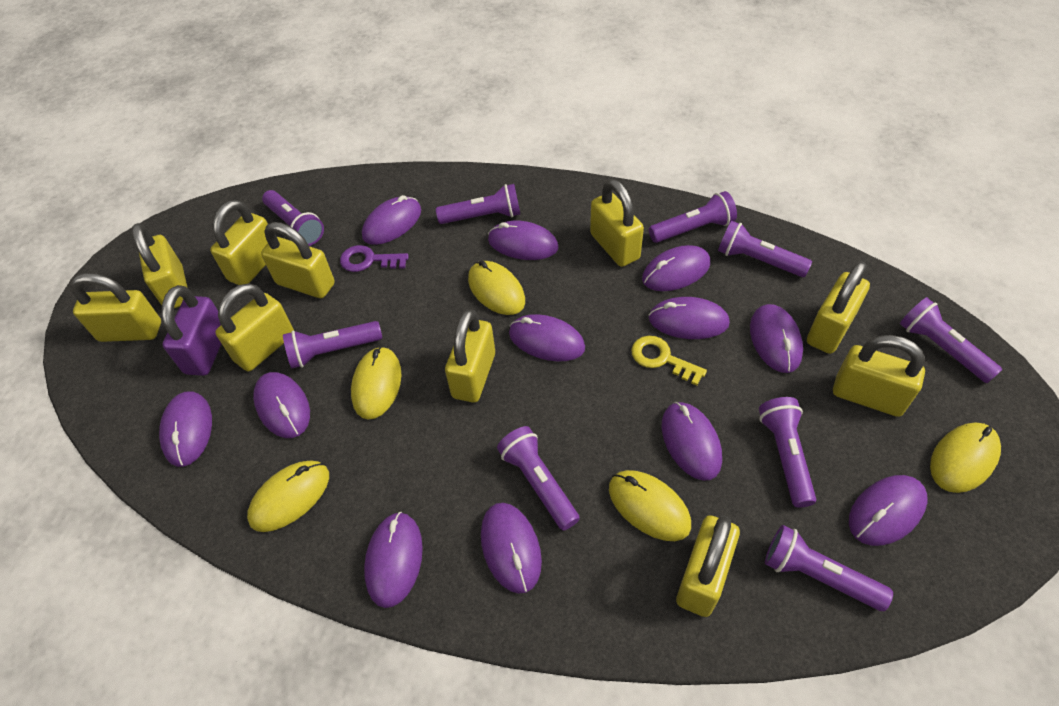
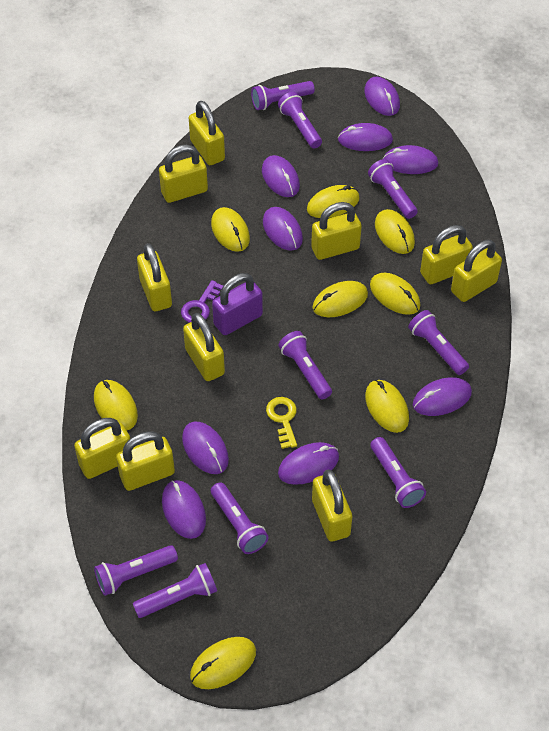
purple mouse: [159,391,212,467] [253,372,310,438] [362,195,421,245] [364,512,423,608] [481,503,542,594] [488,221,559,260] [509,314,585,362] [642,245,710,291] [649,297,730,339] [662,402,722,481] [750,304,803,373] [849,475,927,546] = 12 -> [162,480,206,539] [182,422,229,474] [262,155,300,197] [263,207,303,251] [278,442,339,485] [338,123,393,151] [364,77,400,116] [383,145,438,174] [413,377,472,416] = 9
yellow mouse: [247,460,329,532] [351,346,401,419] [468,261,525,315] [609,470,691,541] [930,423,1001,493] = 5 -> [94,380,138,430] [190,637,256,689] [211,207,250,252] [307,185,359,218] [313,281,368,317] [365,380,409,433] [370,273,420,315] [375,209,415,254] = 8

